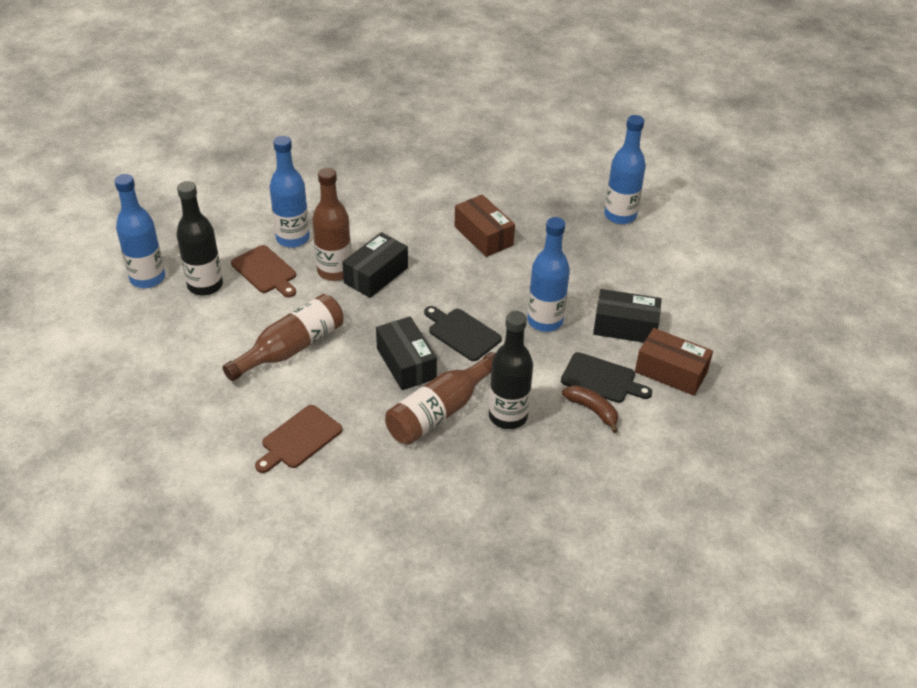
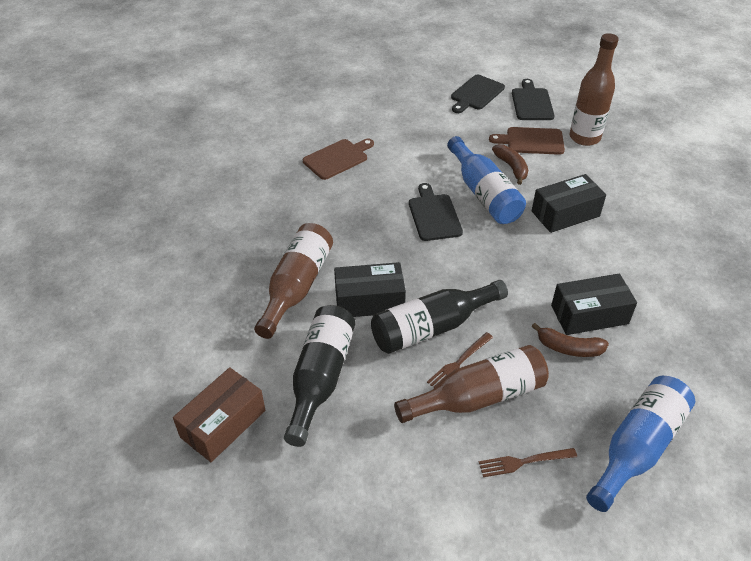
black cutting board: [424,306,502,361] [561,352,652,403] = 2 -> [409,183,463,241] [451,75,505,113] [512,79,555,120] = 3
blue bottle: [114,174,165,288] [269,136,310,248] [527,217,570,332] [604,115,646,224] = 4 -> [447,136,526,224] [586,376,695,512] = 2
brown banana: [562,385,618,433] = 1 -> [492,144,528,185] [532,323,609,357] = 2
brown box: [455,195,515,257] [635,328,713,396] = 2 -> [173,367,265,462] = 1
brown fork: none = 0 -> [427,332,493,388] [479,448,577,477] = 2

